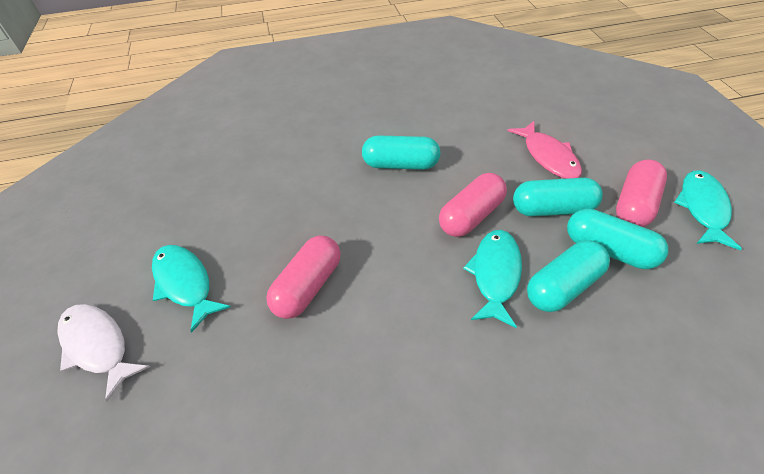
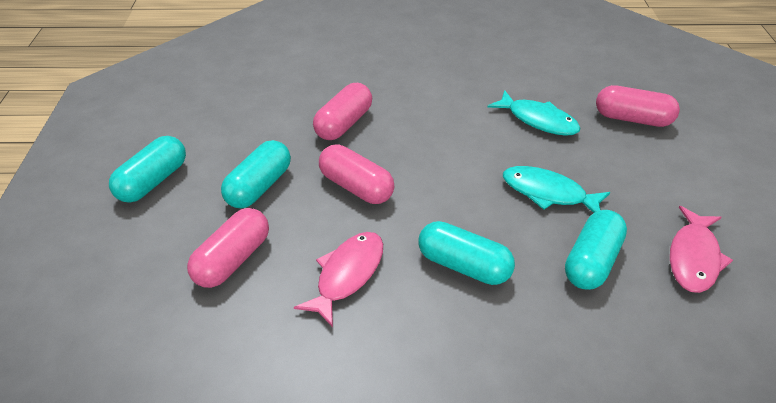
pink capsule: [266,236,341,319] [439,173,507,237] [616,159,667,227] = 3 -> [187,208,269,288] [313,83,372,140] [319,144,395,204] [596,85,680,127] = 4
pink fish: [507,121,582,179] = 1 -> [294,232,383,327] [670,206,733,293] = 2
turquoise fish: [152,245,231,333] [463,230,522,328] [674,170,742,250] = 3 -> [488,90,580,136] [503,166,610,213] = 2
white fish: [57,304,150,402] = 1 -> none = 0

